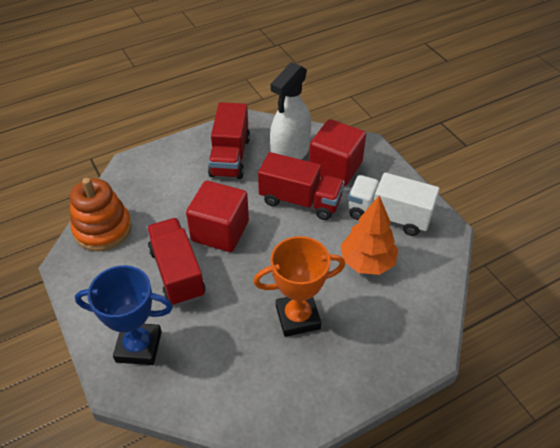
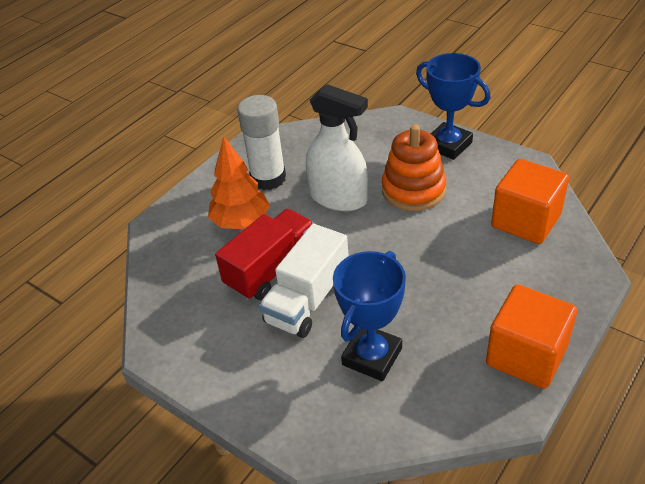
blue trophy: [75,265,173,365] = 1 -> [333,251,406,381] [416,53,490,160] = 2
orange cube: none = 0 -> [486,284,577,389] [491,159,569,244] = 2
orange trophy: [253,236,345,337] = 1 -> none = 0
red cube: [186,181,249,252] [309,119,366,186] = 2 -> none = 0
red truck: [146,218,205,306] [208,102,250,179] [258,152,345,220] = 3 -> [215,209,315,300] = 1
white glue stick: none = 0 -> [237,95,286,190] = 1

